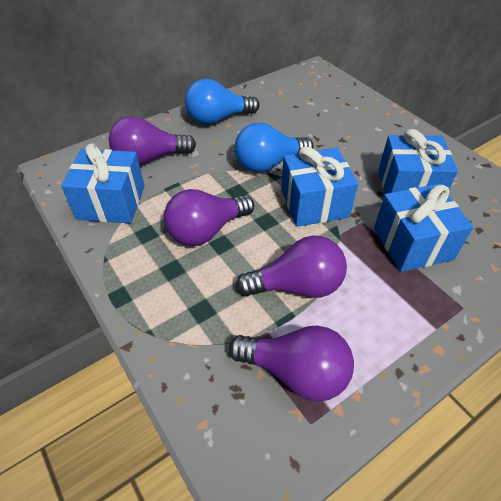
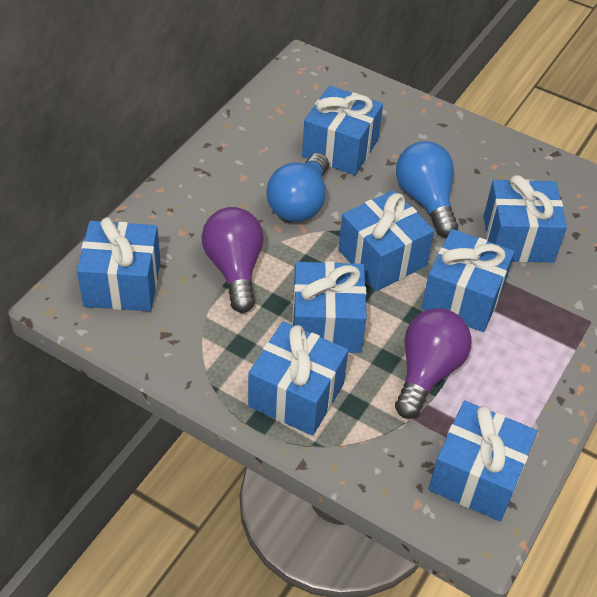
blue gift: [61,143,144,223] [281,146,358,227] [374,184,473,272] [378,129,458,194] = 4 -> [77,217,161,311] [248,321,348,436] [292,262,367,353] [302,86,383,175] [338,190,434,291] [422,229,515,332] [429,401,537,521] [484,175,567,263] = 8
purple light bulb: [109,116,196,165] [164,189,254,246] [229,326,354,402] [236,235,347,298] = 4 -> [201,207,264,313] [395,308,472,419] = 2

